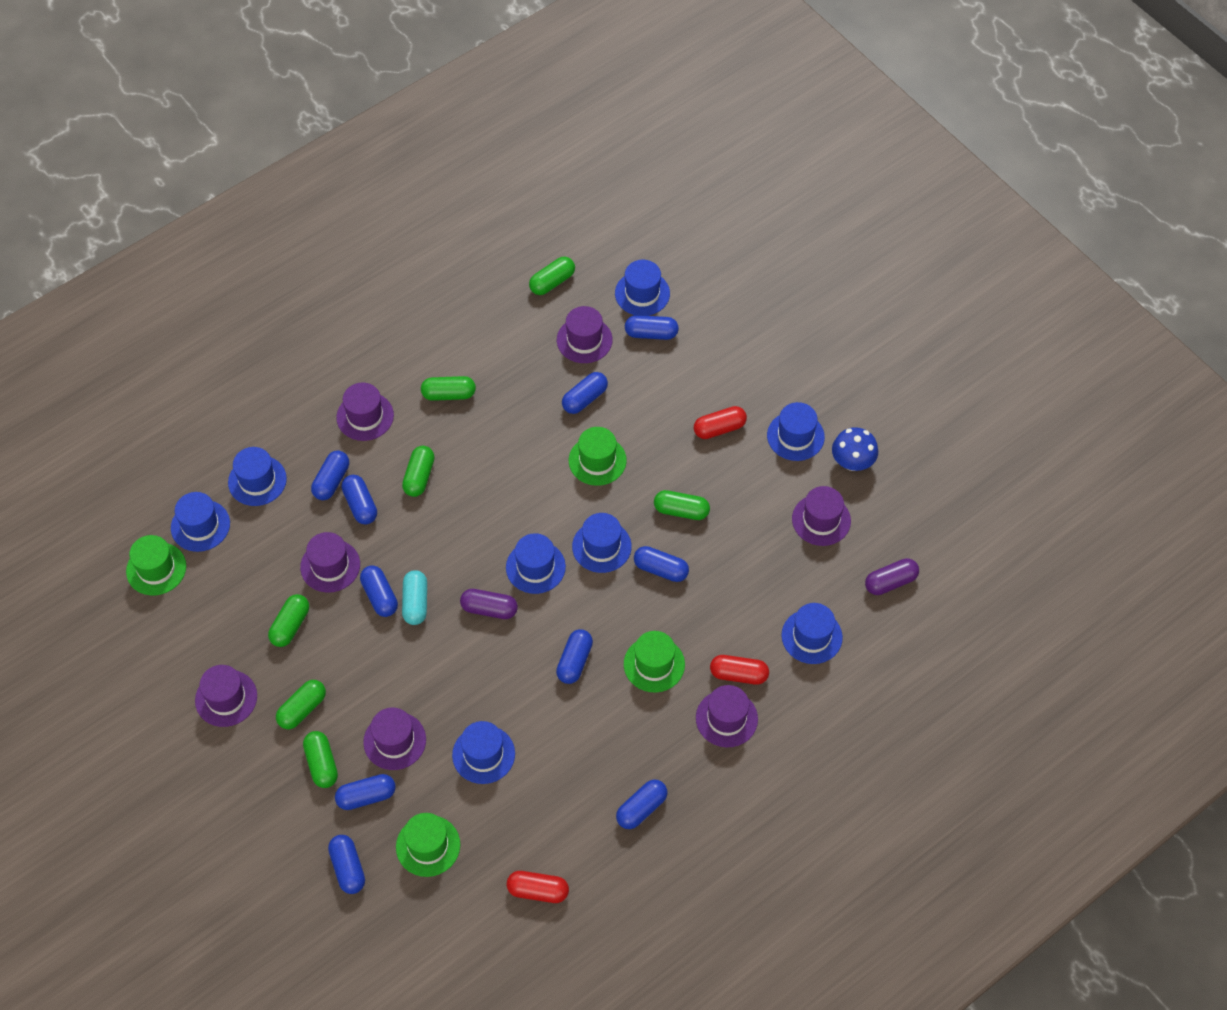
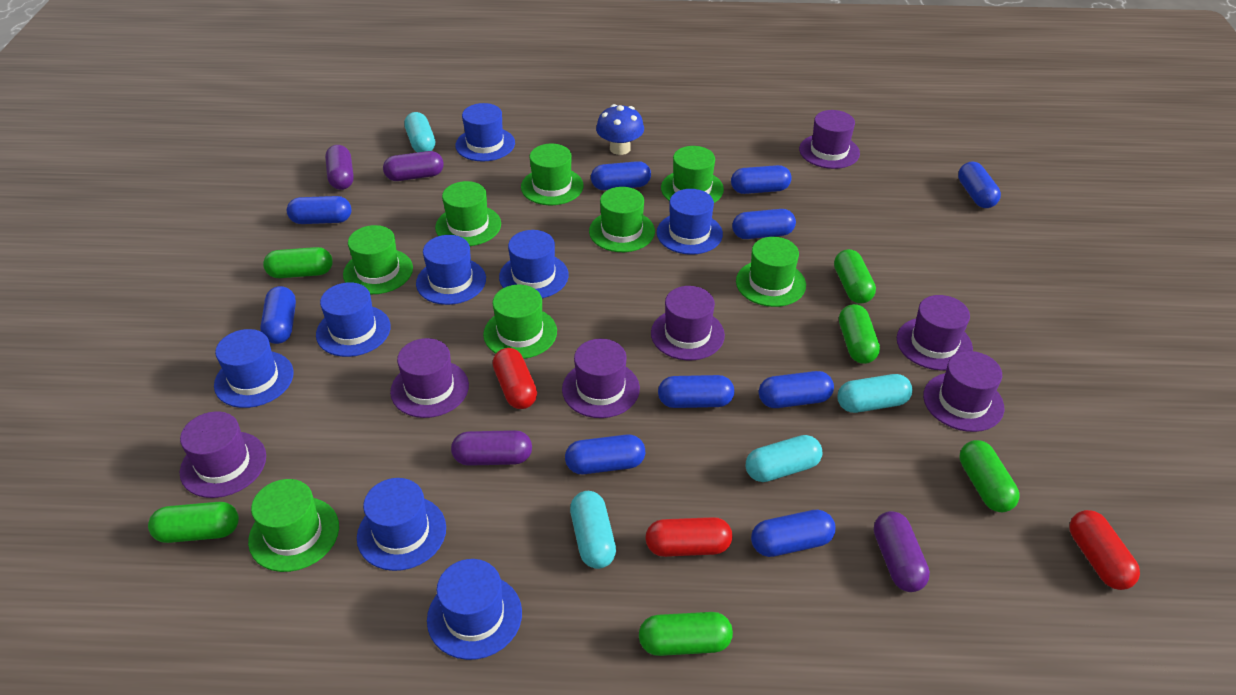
green capsule: [268,594,309,647] [276,680,326,729] [303,731,338,788] [402,446,435,497] [421,376,476,401] [529,257,575,295] [654,490,710,520] = 7 -> [148,502,239,543] [263,247,333,278] [639,612,733,656] [834,249,876,304] [839,304,880,364] [960,440,1019,512] = 6
green hat: [126,535,186,595] [396,813,460,877] [569,427,627,486] [624,631,685,693] = 4 -> [248,479,339,572] [343,225,413,294] [435,181,501,246] [483,285,557,359] [521,144,584,205] [589,187,655,252] [661,146,724,203] [736,237,806,307] = 8
purple capsule: [460,589,518,619] [865,558,919,595] = 2 -> [325,145,354,190] [383,151,444,181] [451,430,532,466] [874,511,930,592] = 4
turquoise capsule: [402,570,427,625] = 1 -> [404,112,435,152] [570,491,616,569] [746,435,822,482] [837,374,912,413] = 4

